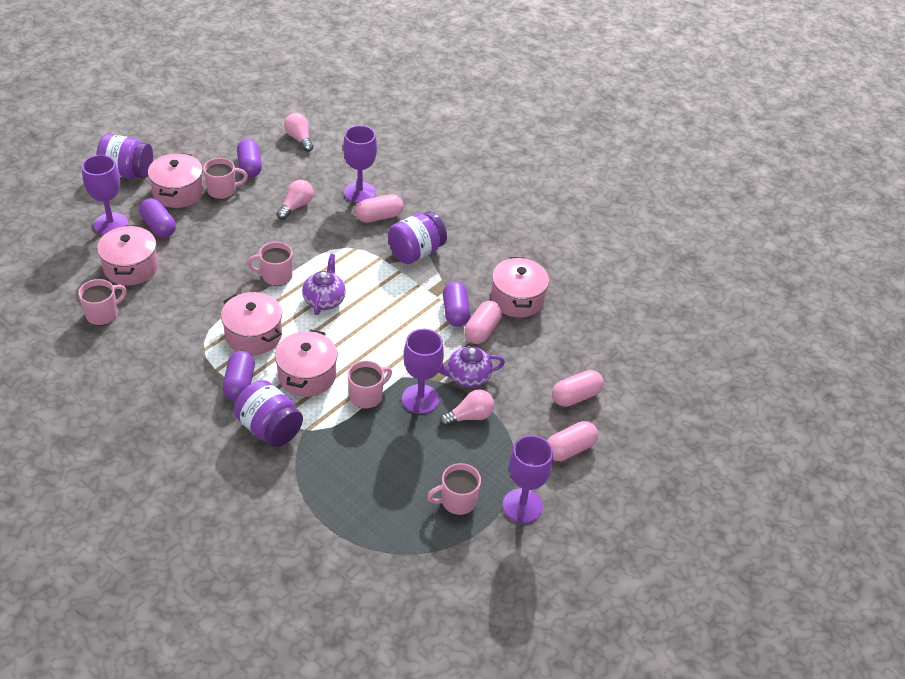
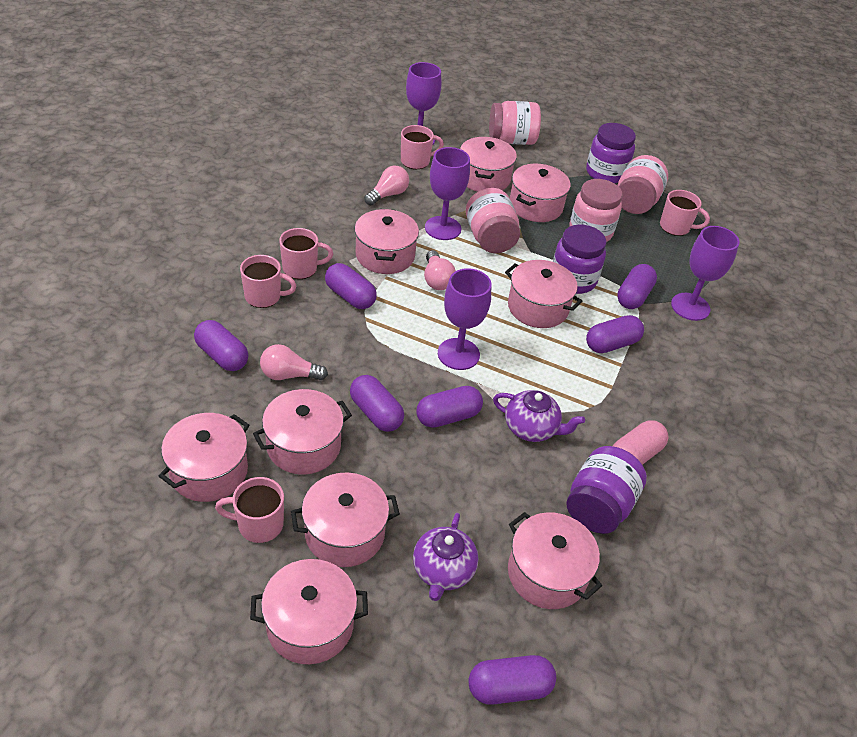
pink capsule: [355,194,403,223] [464,301,502,344] [547,421,598,461] [552,370,604,407] = 4 -> [613,421,669,465] = 1
pink jar: none = 0 -> [466,188,520,253] [489,101,541,145] [569,179,623,242] [617,155,668,214] = 4
pink pot: [97,225,158,285] [148,153,204,208] [221,292,282,355] [275,329,337,397] [491,257,549,318] = 5 -> [159,413,249,502] [250,559,368,664] [253,389,352,475] [291,472,400,567] [355,209,419,274] [460,137,517,192] [505,260,582,328] [508,512,602,609] [510,164,571,222] = 9
purple capsule: [139,198,176,238] [223,350,255,401] [237,139,262,177] [443,281,470,327] = 4 -> [194,320,249,371] [325,263,377,309] [350,375,404,432] [416,386,483,428] [468,655,556,705] [586,315,644,353] [617,264,657,309] = 7

